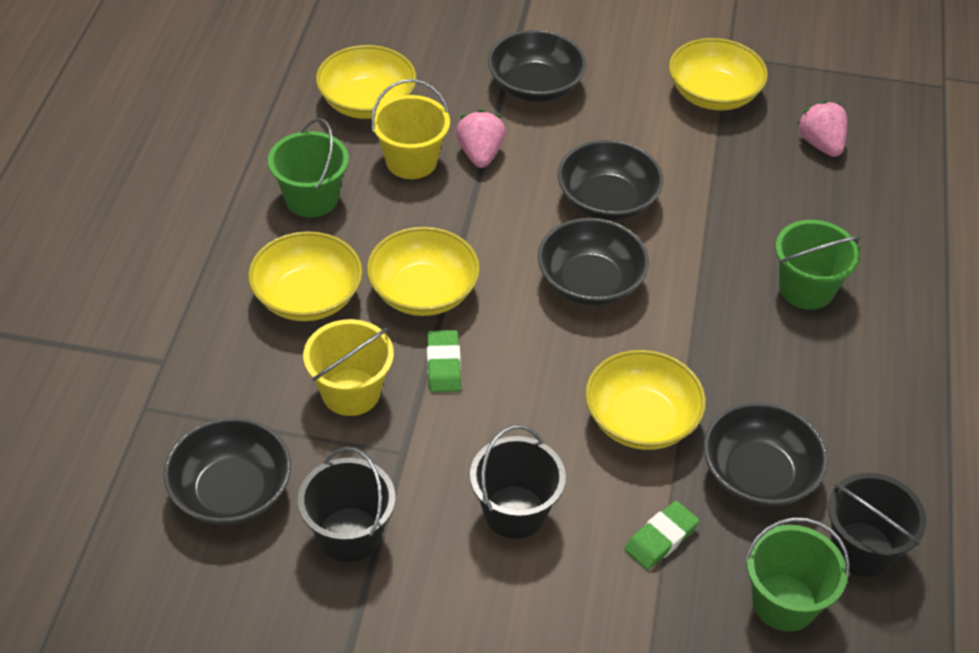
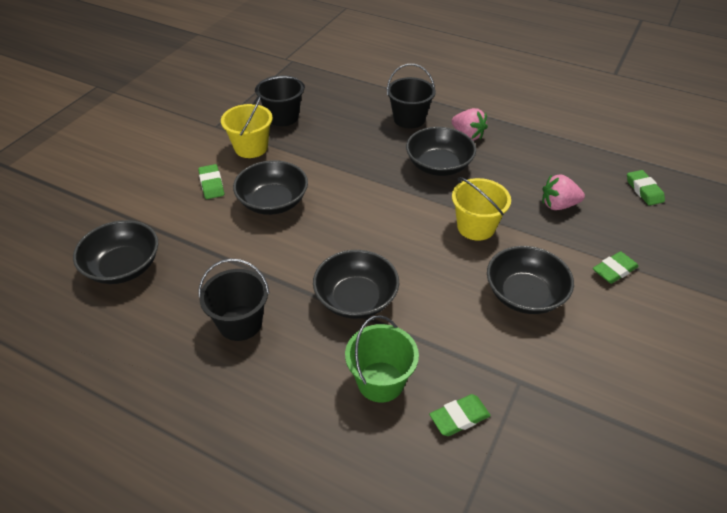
green bucket: [268,118,349,218] [745,517,850,632] [776,220,861,310] = 3 -> [345,315,419,403] = 1
green eraser: [427,330,461,392] [625,501,699,570] = 2 -> [198,164,224,199] [429,394,491,436] [593,251,639,284] [627,170,665,206] = 4
yellow bowl: [248,231,362,321] [316,45,416,119] [367,227,480,316] [585,350,706,450] [669,38,768,110] = 5 -> none = 0

